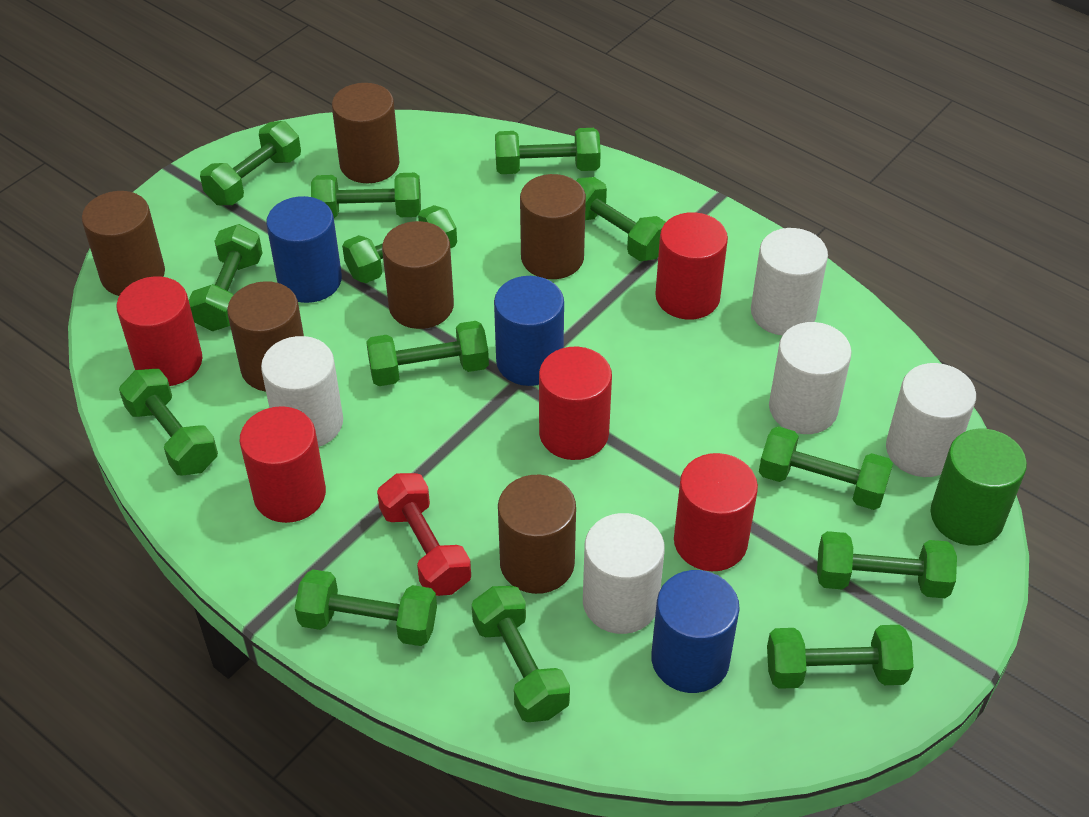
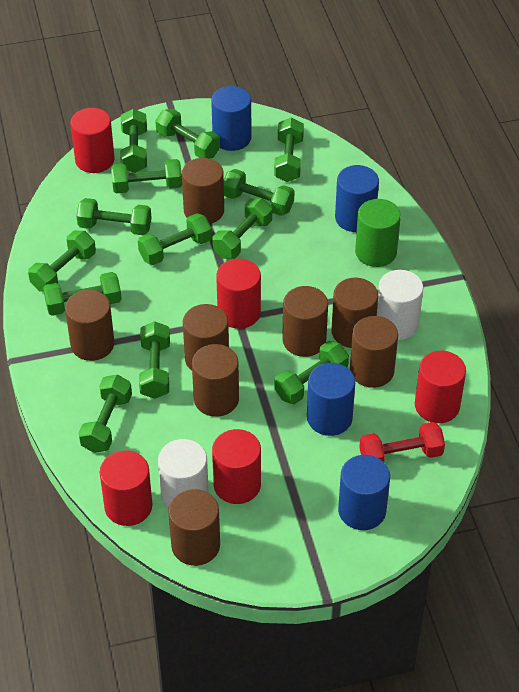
blue cylinder: [266,196,342,303] [494,276,564,386] [651,570,740,693] = 3 -> [211,86,251,151] [307,363,355,436] [335,165,379,232] [338,455,390,530] = 4
brown cylinder: [82,191,165,296] [227,281,304,392] [332,83,399,183] [382,221,454,329] [498,475,576,594] [520,174,586,279] = 6 -> [65,290,114,361] [168,489,220,566] [182,158,224,224] [183,304,229,371] [192,344,239,417] [282,286,328,357] [331,278,378,348] [350,316,398,388] = 8
white cylinder: [261,336,343,447] [583,513,665,634] [751,228,828,335] [769,322,852,434] [886,363,976,477] = 5 -> [158,439,209,509] [377,270,423,340] = 2

